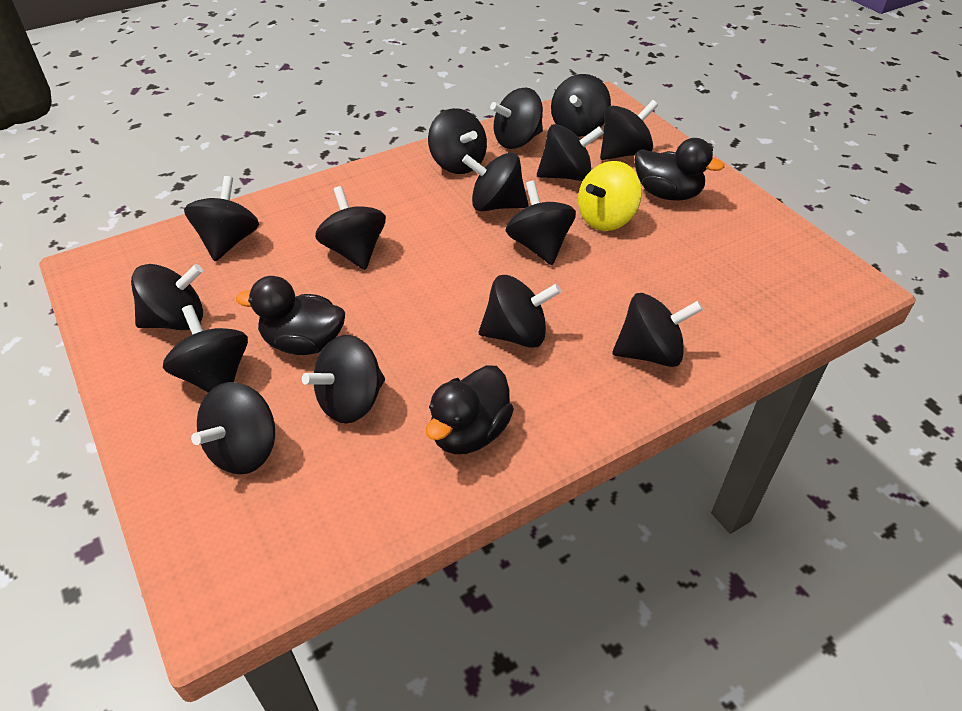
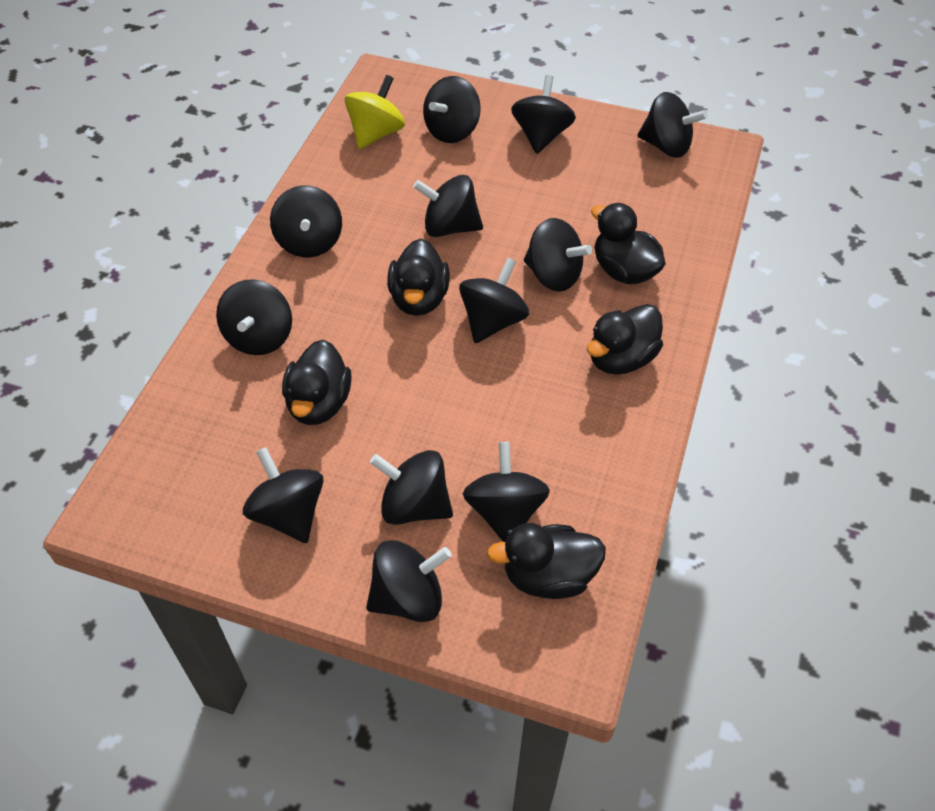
black duck: [236,276,345,355] [426,365,514,454] [635,138,724,201] = 3 -> [282,340,352,425] [387,239,450,316] [487,523,606,599] [587,304,663,375] [591,203,666,284] = 5
black spinning top: [131,264,203,330] [163,305,248,393] [184,176,259,261] [191,382,275,474] [302,335,385,423] [315,186,386,270] [428,108,487,174] [462,152,528,211] [479,275,561,348] [490,87,543,149] [505,181,576,265] [537,124,604,181] [551,74,611,137] [600,100,658,160] [612,293,703,367] = 15 -> [216,279,292,355] [243,447,324,543] [270,185,342,257] [366,540,452,622] [370,450,453,525] [413,175,483,237] [423,76,481,143] [459,258,529,343] [463,442,550,542] [511,75,576,154] [524,218,592,292] [638,92,708,158] = 12

